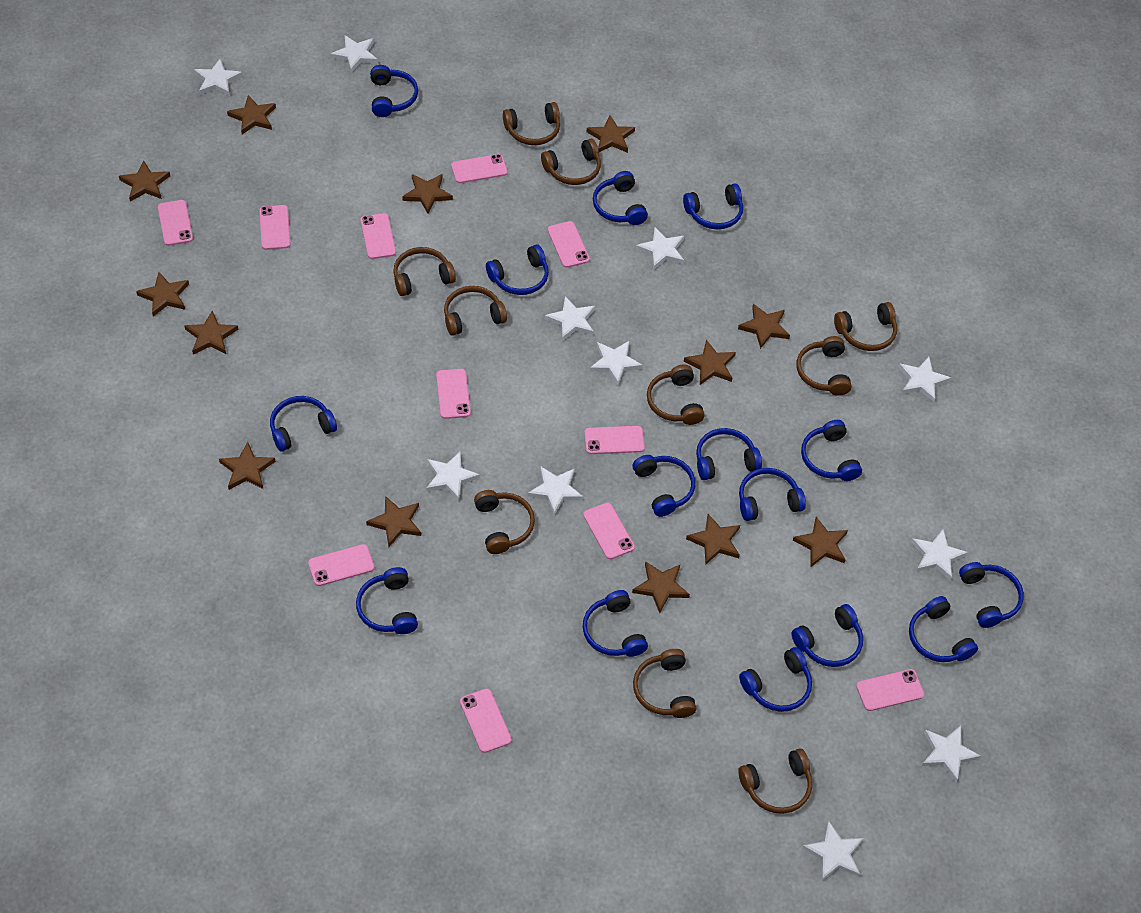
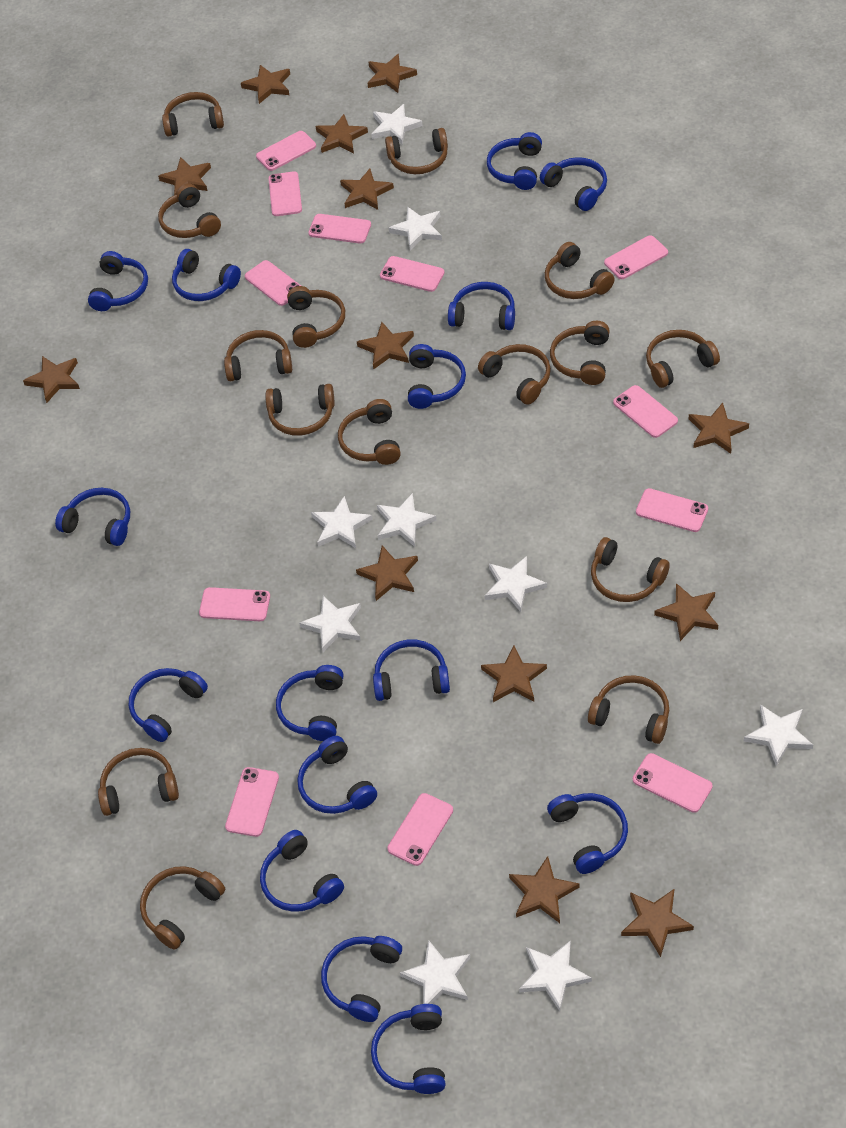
brown headphones: [393,247,456,296] [444,286,507,336] [474,490,535,554] [503,102,560,145] [541,139,601,185] [633,649,696,718] [647,364,705,425] [738,749,812,814] [797,336,852,396] [834,302,897,351] = 10 -> [98,748,179,816] [140,866,225,950] [158,183,221,238] [162,92,224,137] [224,330,292,381] [265,384,334,436] [287,286,345,348] [338,399,401,465] [385,128,448,174] [478,344,551,405] [545,242,615,299] [550,321,610,385] [588,675,669,744] [591,537,670,602] [646,330,720,388] = 15
pink phone: [158,200,193,246] [259,205,291,250] [308,544,374,586] [361,213,396,259] [436,369,471,419] [451,154,508,183] [460,688,512,753] [548,221,590,268] [583,502,635,559] [584,426,645,454] [856,669,924,711] = 11 -> [199,587,270,621] [225,767,279,837] [245,260,301,306] [256,131,316,171] [268,171,302,216] [308,214,371,243] [380,256,445,292] [387,793,453,866] [604,235,668,279] [613,385,678,438] [633,753,713,813] [636,488,708,532] = 12
white star: [194,59,243,96] [331,35,378,73] [426,452,480,501] [528,466,583,515] [545,296,595,341] [590,341,643,385] [636,227,684,270] [802,821,863,881] [898,357,951,403] [911,529,968,581] [922,726,981,782] = 11 -> [299,596,361,652] [311,496,373,548] [371,104,423,145] [377,493,437,547] [389,207,442,250] [400,940,470,1004] [484,556,547,612] [519,941,592,1011] [744,704,813,766] = 9

